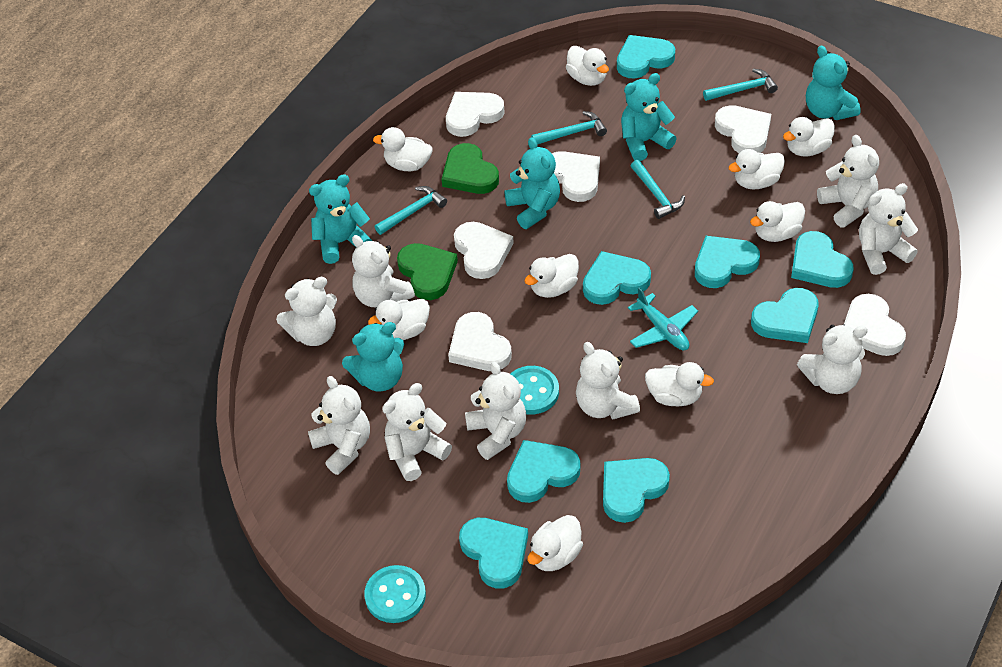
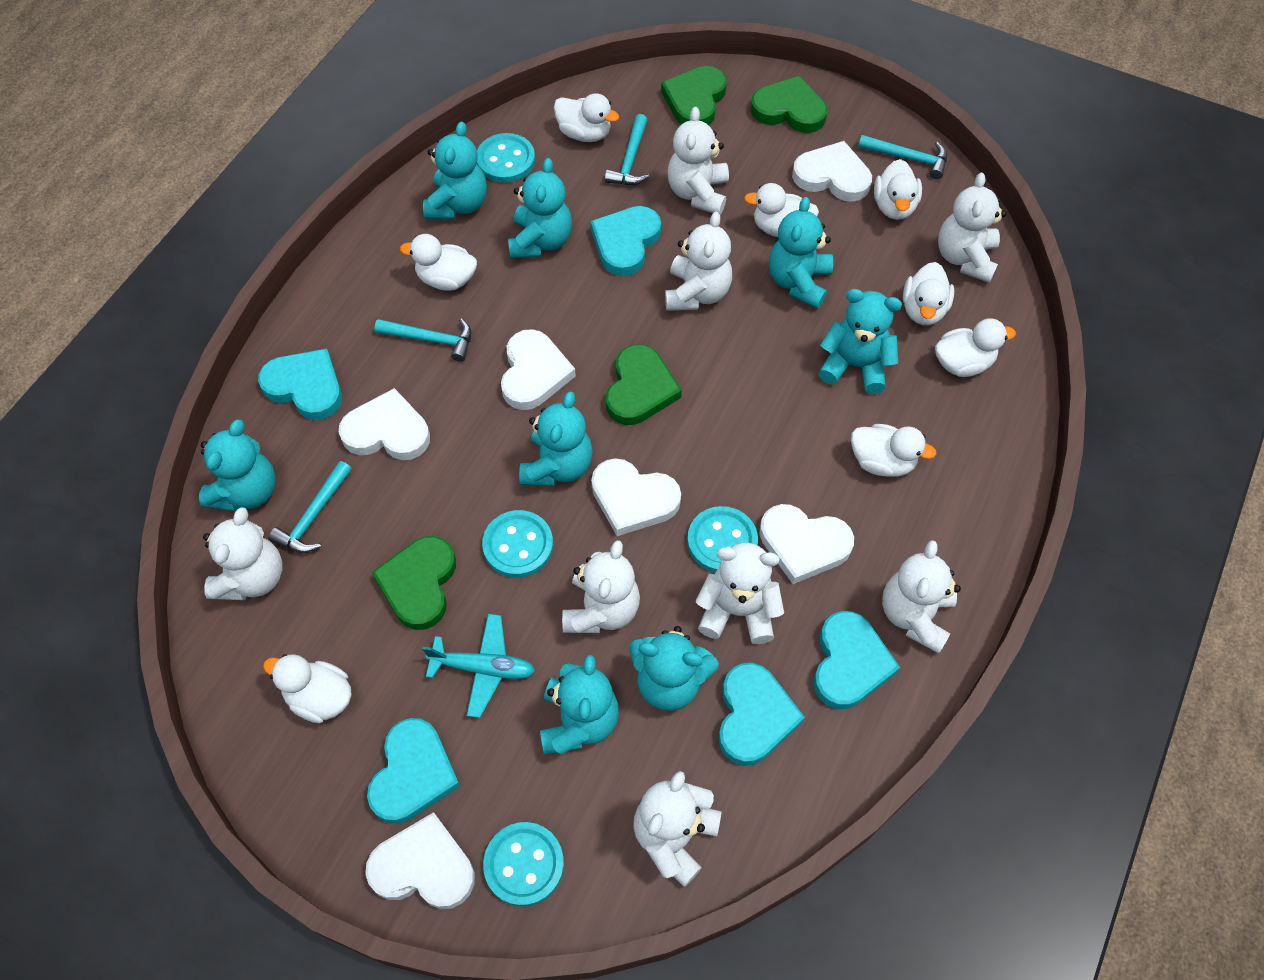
green heart: [397,243,458,300] [441,143,499,194] = 2 -> [372,536,456,630] [606,344,682,425] [661,66,727,125] [751,75,827,133] = 4
turquoise button: [364,565,426,623] [511,366,559,415] = 2 -> [477,133,535,183] [482,510,553,578] [483,822,564,907] [687,506,758,573] = 4
turquoise heart: [459,518,528,588] [507,440,580,503] [583,251,651,305] [603,458,670,523] [617,35,675,79] [695,236,760,288] [751,288,819,343] [791,231,853,288] = 8 -> [258,349,342,420] [367,718,460,824] [590,206,661,276] [718,663,805,766] [813,611,900,709] = 5
turquoise teddy bear: [309,174,372,264] [342,322,404,391] [504,137,560,229] [621,73,677,161] [806,46,861,120] = 5 -> [199,419,276,511] [423,122,487,219] [508,158,572,259] [519,391,593,486] [540,655,619,754] [629,626,719,711] [769,197,833,309] [818,289,902,394] = 8
white duck: [368,299,430,340] [373,127,433,171] [524,254,579,298] [528,515,583,571] [566,46,609,86] [645,362,714,407] [728,149,785,189] [750,201,805,242] [783,117,835,157] = 9 -> [263,654,352,723] [400,234,477,291] [554,93,619,142] [744,183,819,237] [851,424,936,477] [874,159,922,220] [903,262,954,325] [935,318,1016,377] = 8
white teddy bear: [276,277,337,346] [308,376,370,475] [352,235,415,307] [382,383,452,481] [465,362,526,460] [576,342,640,419] [797,324,868,394] [817,135,879,228] [859,183,918,275] = 9 -> [203,507,282,600] [562,540,640,633] [633,771,722,887] [665,212,732,311] [668,107,729,215] [696,543,784,644] [882,540,961,654] [938,173,1007,283] = 8

